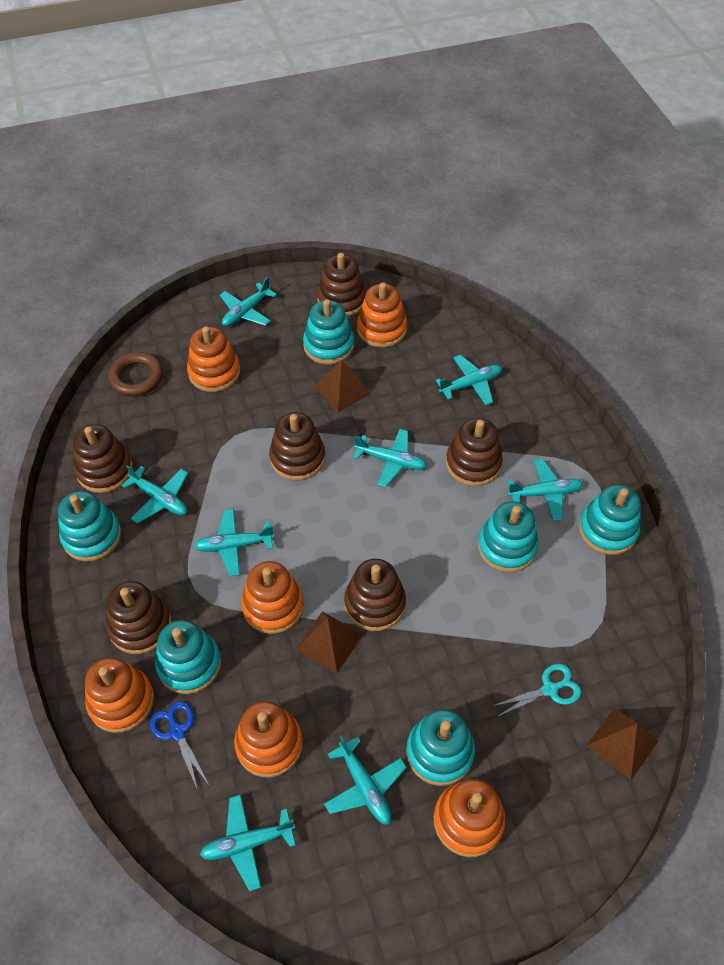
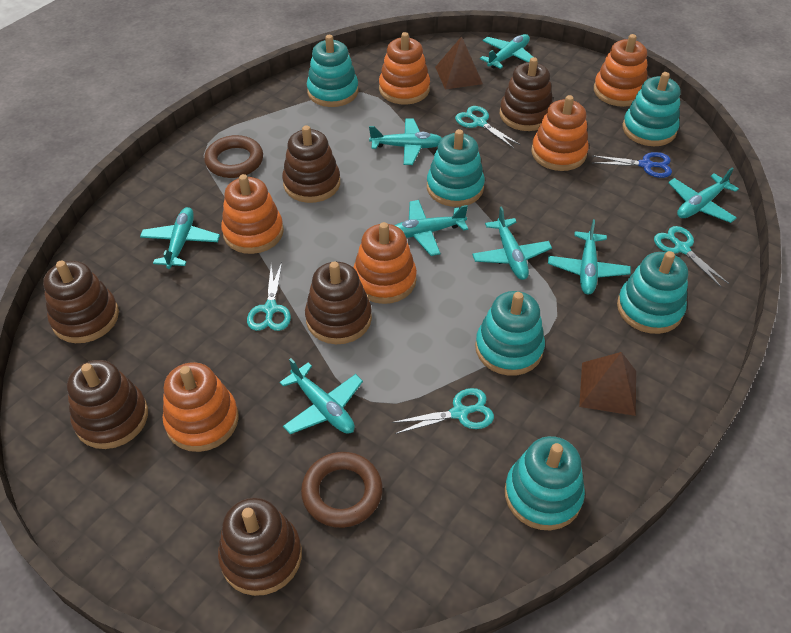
brown pyramid: [296,612,363,673] [315,360,371,413] [586,708,658,780] = 3 -> [435,36,483,89] [579,352,636,416] = 2
brown ring: [108,352,163,397] = 1 -> [204,135,263,178] [301,452,383,528] = 2
turquoise scissors: [493,664,581,717] = 1 -> [247,262,291,331] [391,388,494,434] [455,106,521,148] [654,226,729,288] = 4

